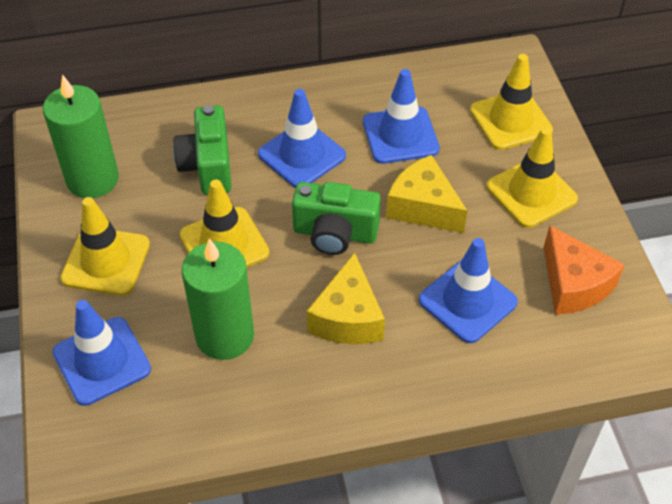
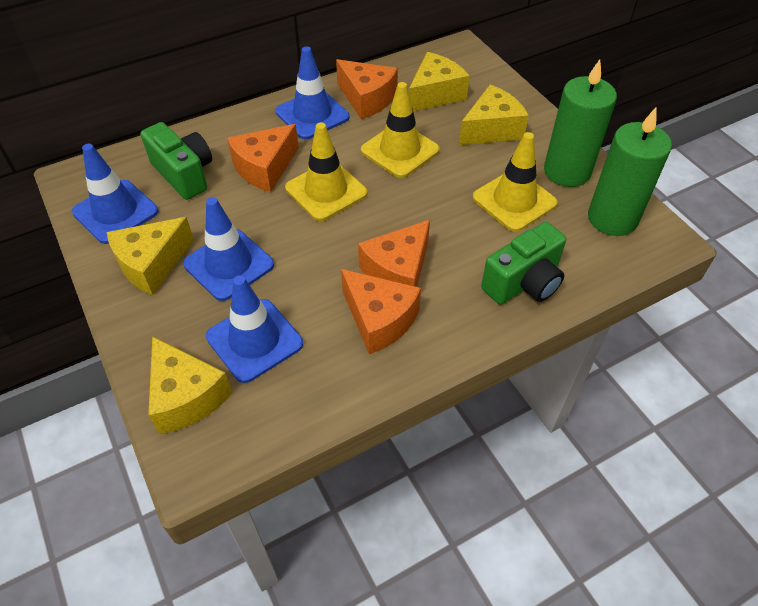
orange cheese: [544,225,625,315] = 1 -> [227,124,299,192] [336,59,398,119] [341,269,421,354] [358,220,430,287] = 4
yellow cheese: [307,252,385,344] [386,155,467,233] = 2 -> [107,217,194,295] [148,336,232,434] [409,52,470,111] [459,85,529,145] = 4
yellow traffic cone: [60,197,150,296] [180,179,269,268] [470,54,553,150] [487,127,578,228] = 4 -> [285,122,367,221] [361,82,440,178] [472,132,558,232] = 3

